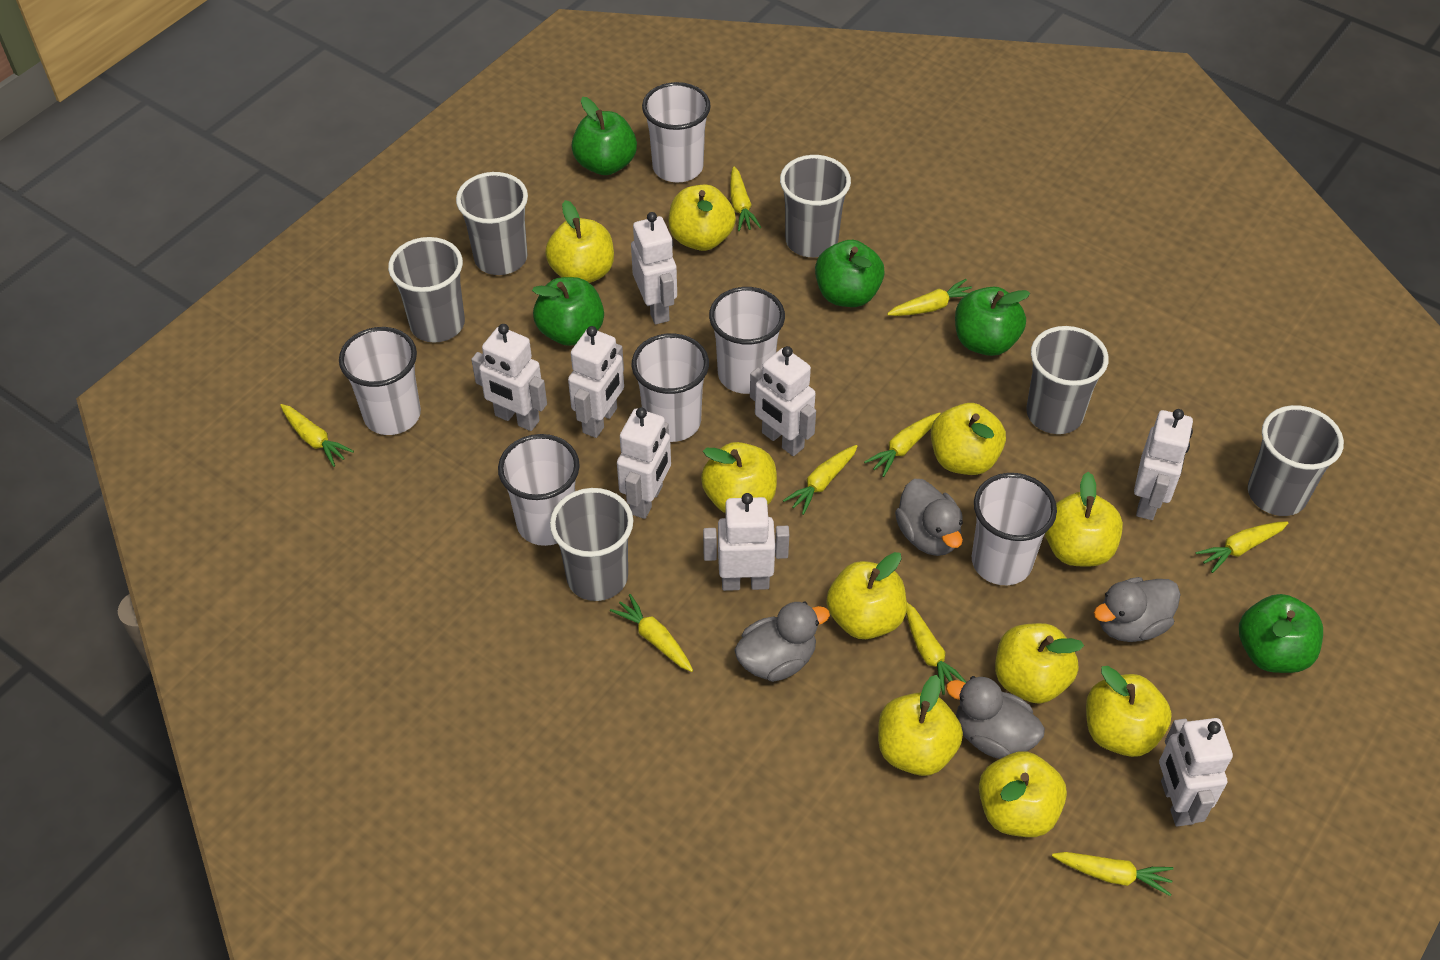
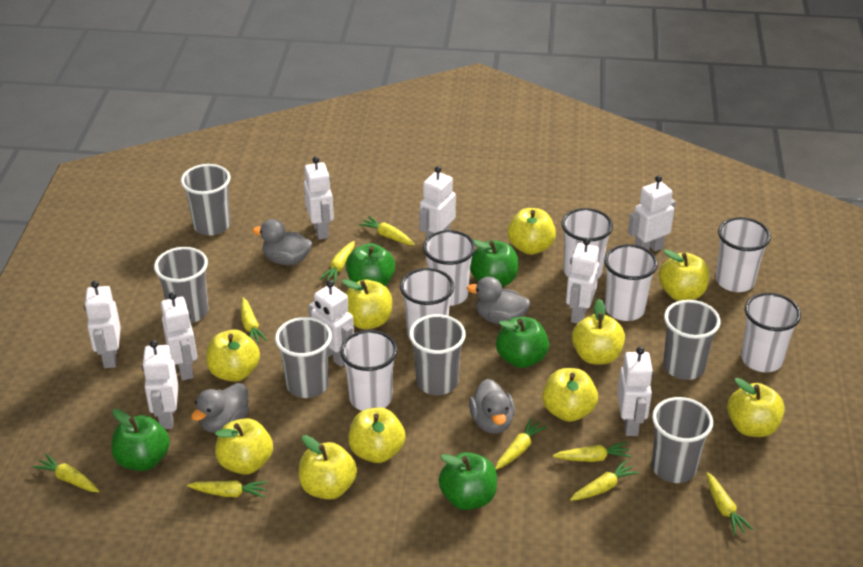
white cup: [339,327,421,435] [498,434,580,546] [632,333,709,442] [642,82,711,183] [709,287,785,394] [972,473,1057,585] = 6 -> [340,330,397,411] [400,268,454,339] [423,230,475,306] [561,208,613,278] [604,244,658,321] [716,217,771,292] [741,293,801,372] = 7
white robot: [471,324,547,431] [568,326,624,438] [617,407,671,519] [631,212,677,324] [703,493,789,591] [750,346,816,456] [1134,409,1193,520] [1159,718,1233,826] = 8 -> [84,281,121,368] [142,340,178,429] [161,292,197,381] [304,156,334,240] [308,280,354,367] [419,166,456,239] [566,238,599,324] [617,347,653,436] [628,175,676,251] = 9

